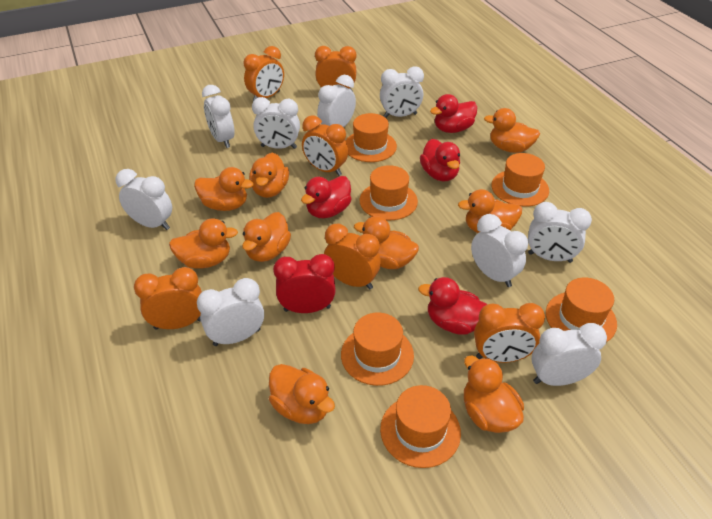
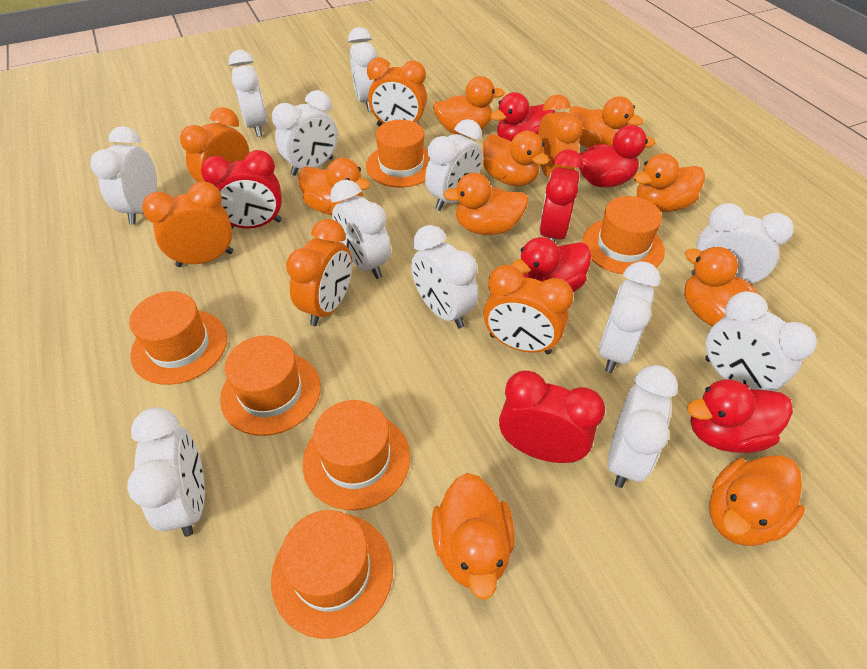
red clock: [273,254,336,313] = 1 -> [201,150,282,229] [499,370,605,463] [539,149,583,242] = 3
white clock: [115,169,172,230] [197,278,264,346] [202,85,234,148] [252,97,300,149] [317,75,356,127] [380,66,424,118] [471,214,528,287] [528,202,592,263] [532,323,607,386] = 9 -> [90,126,157,224] [127,407,205,537] [228,50,268,137] [272,90,338,176] [330,180,391,279] [348,27,377,112] [411,225,478,328] [425,119,482,211] [598,261,661,373] [607,365,678,488] [691,203,794,286] [705,291,817,391] = 12

